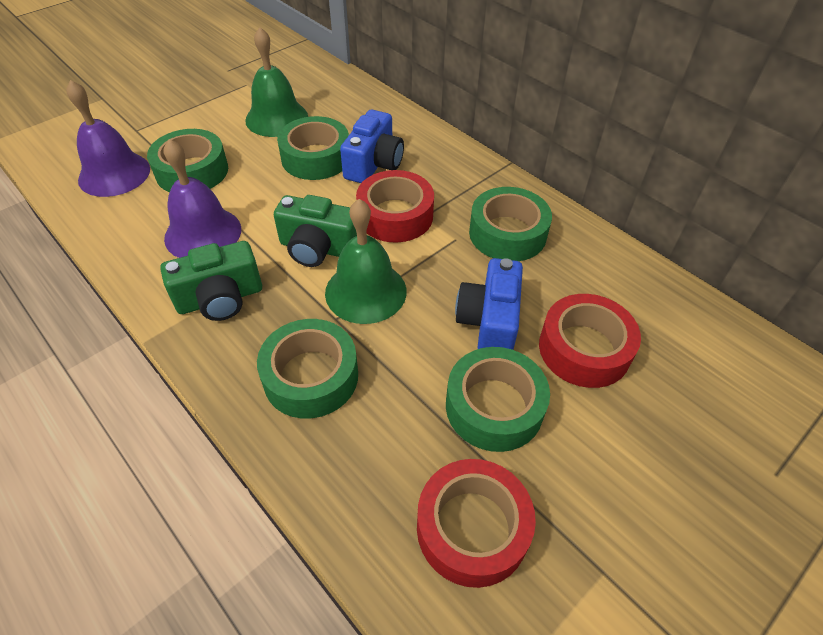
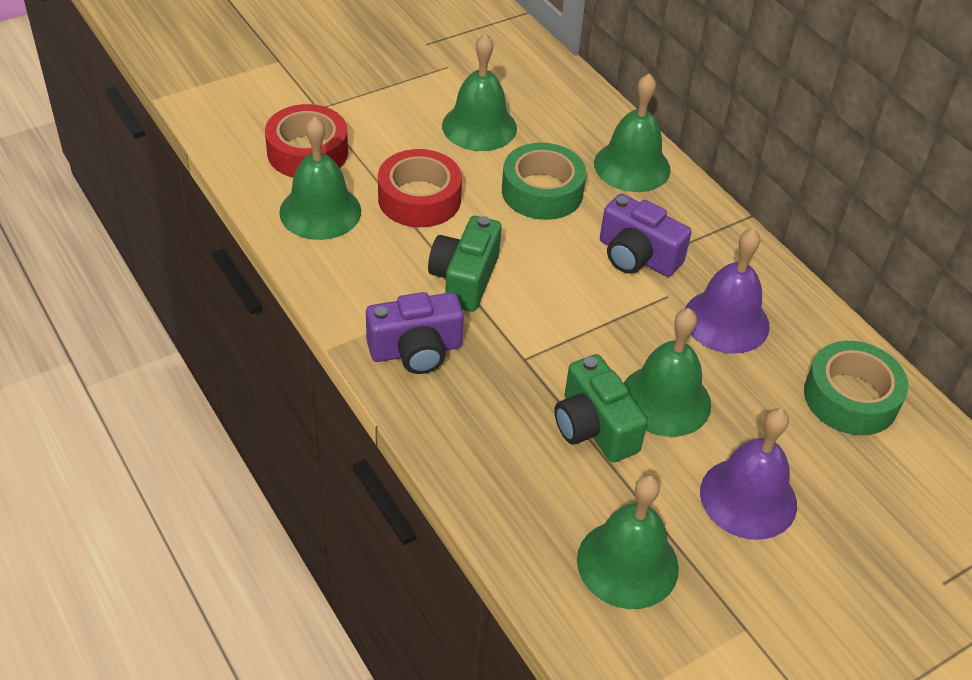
blue camera: [340,110,404,183] [455,258,523,350] = 2 -> none = 0
green bell: [245,27,308,137] [325,199,407,324] = 2 -> [279,116,361,240] [442,33,517,151] [577,475,679,609] [594,73,671,192] [624,308,711,437] = 5
green tape: [147,129,228,192] [257,319,358,419] [277,116,349,180] [446,347,550,452] [469,187,552,261] = 5 -> [502,143,586,220] [804,341,908,435] = 2
purple camera: none = 0 -> [366,292,464,374] [600,194,692,277] = 2
red tape: [356,170,434,242] [417,459,536,588] [539,294,641,388] = 3 -> [265,104,348,177] [378,149,462,227] = 2

